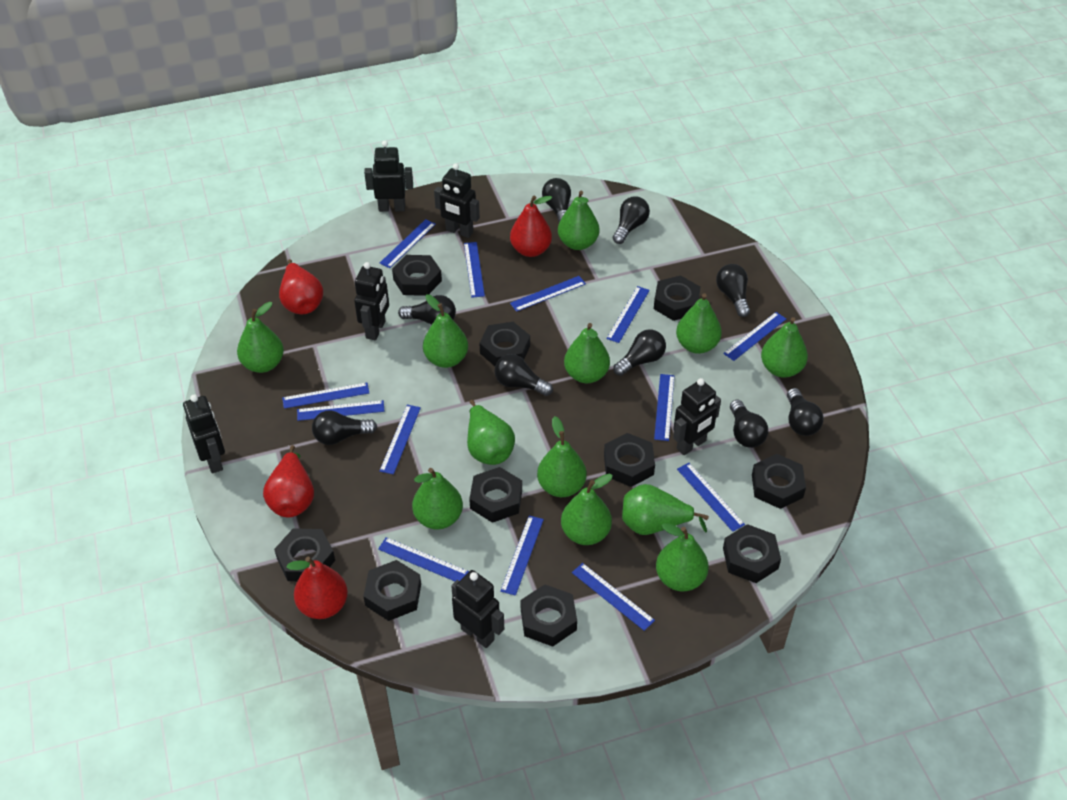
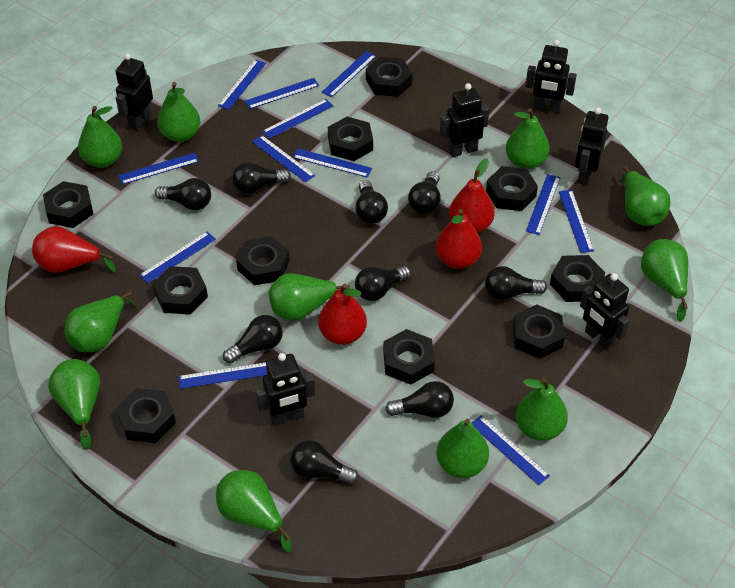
blue ruler: [282,383,369,409] [297,400,384,421] [378,537,469,581] [379,405,421,474] [380,219,436,268] [464,242,485,298] [500,515,544,596] [510,276,586,312] [572,563,655,631] [606,286,650,343] [654,374,674,441] [677,463,745,532] [723,312,786,361] = 13 -> [118,153,199,185] [139,232,216,283] [178,362,267,389] [218,59,266,110] [245,78,319,109] [252,135,315,183] [262,99,333,139] [293,149,372,178] [322,51,376,97] [472,415,550,485] [526,174,560,235] [559,190,594,253] = 12
green pear: [237,302,284,373] [412,468,463,529] [423,294,468,368] [467,400,515,465] [537,416,587,497] [558,191,599,250] [561,474,613,545] [564,323,610,383] [622,484,709,535] [656,523,709,591] [676,293,722,354] [761,317,808,378] = 12 -> [48,359,100,450] [65,291,137,352] [78,106,122,168] [157,82,200,142] [216,470,292,552] [269,273,350,321] [436,419,489,478] [506,108,550,169] [516,378,568,441] [621,167,670,226] [641,239,688,322] = 11

